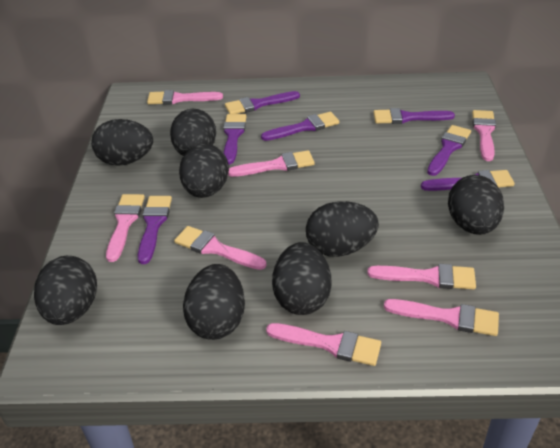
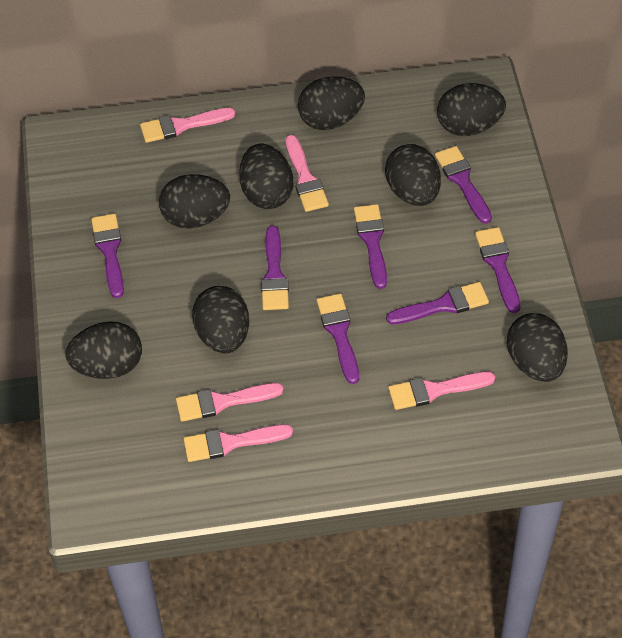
pink brush: [106,194,145,262] [147,90,223,105] [174,226,267,270] [228,150,315,177] [266,323,381,366] [367,264,476,289] [384,299,499,336] [472,110,496,161] = 8 -> [140,108,236,143] [176,383,284,422] [184,424,293,462] [286,135,329,212] [388,372,495,410] = 5

